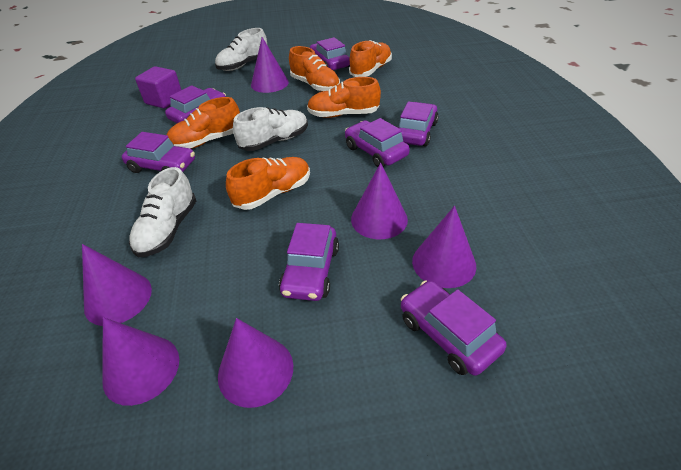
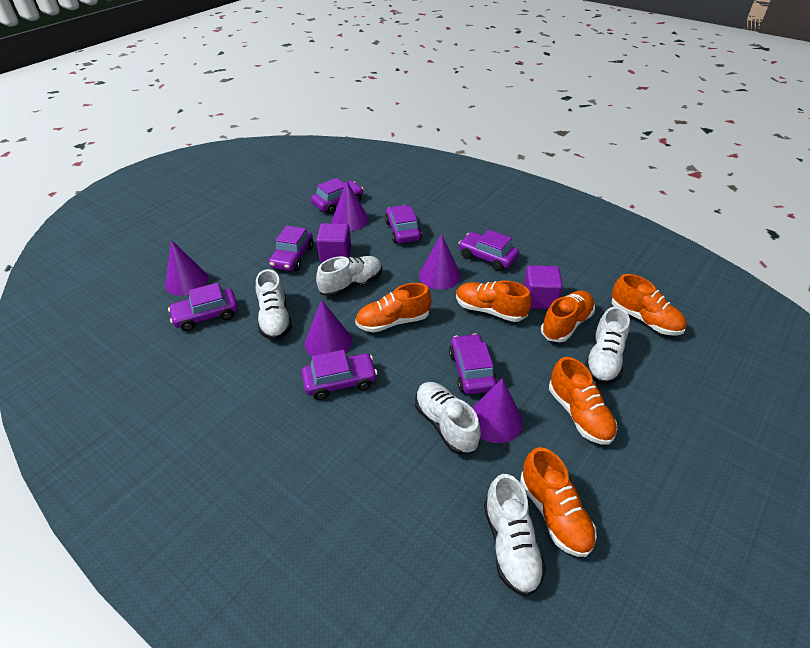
orange shoe: [167,97,240,149] [226,157,310,210] [289,46,340,92] [307,77,381,118] [349,40,392,77] = 5 -> [355,283,431,333] [456,280,531,322] [520,447,597,557] [541,291,595,342] [549,357,617,445] [612,274,686,335] = 6
purple cone: [82,244,152,326] [102,317,179,406] [218,318,293,408] [251,37,289,93] [351,163,408,239] [412,206,476,288] = 6 -> [165,240,208,296] [305,300,352,356] [332,180,369,231] [419,234,461,290] [473,378,523,443] = 5
purple cube: [135,66,181,109] = 1 -> [316,223,351,263] [524,265,563,309] = 2
white shoe: [129,167,196,257] [215,28,267,71] [233,107,308,151] = 3 -> [256,269,292,340] [316,256,382,297] [415,382,481,455] [484,474,546,597] [585,306,630,384] = 5

